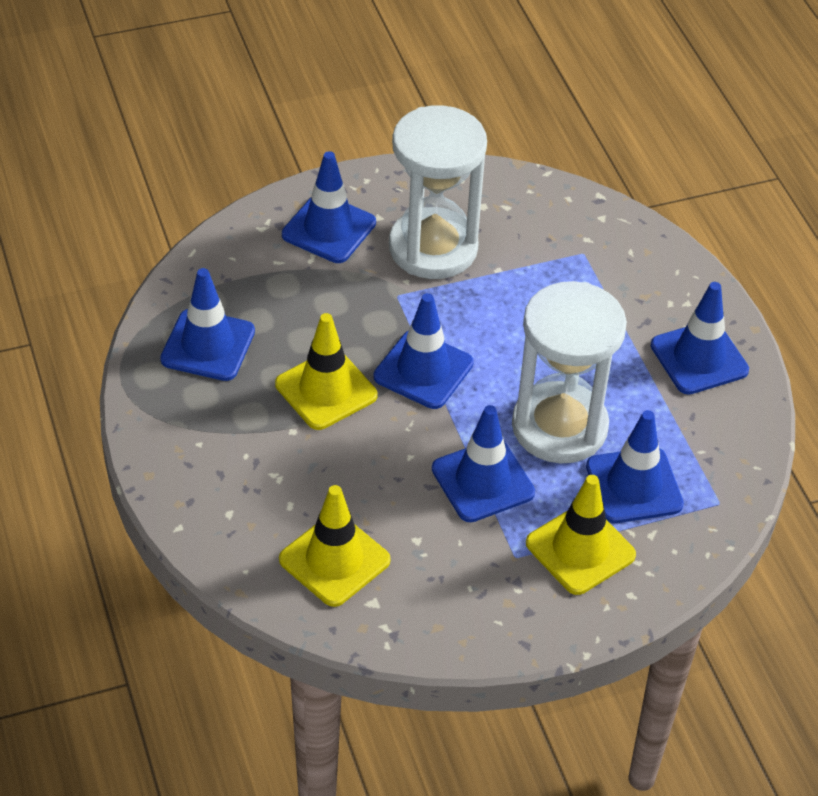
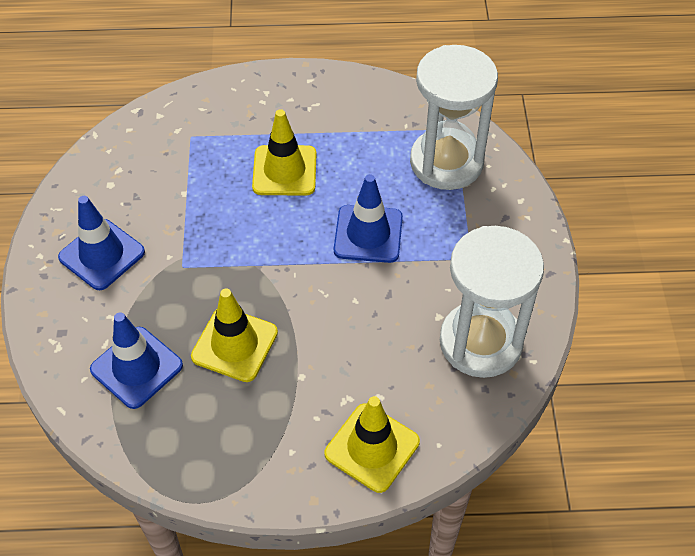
blue traffic cone: [160,268,255,381] [282,151,376,263] [374,293,474,409] [432,405,535,522] [586,410,684,523] [651,282,749,395] = 6 -> [58,196,145,290] [90,312,183,409] [334,174,403,263] = 3

